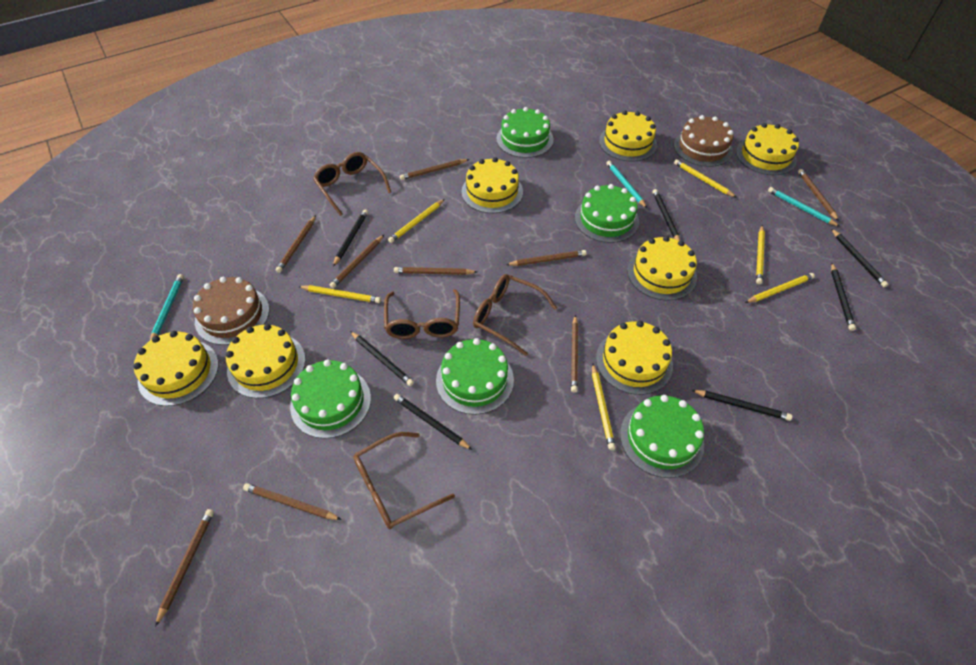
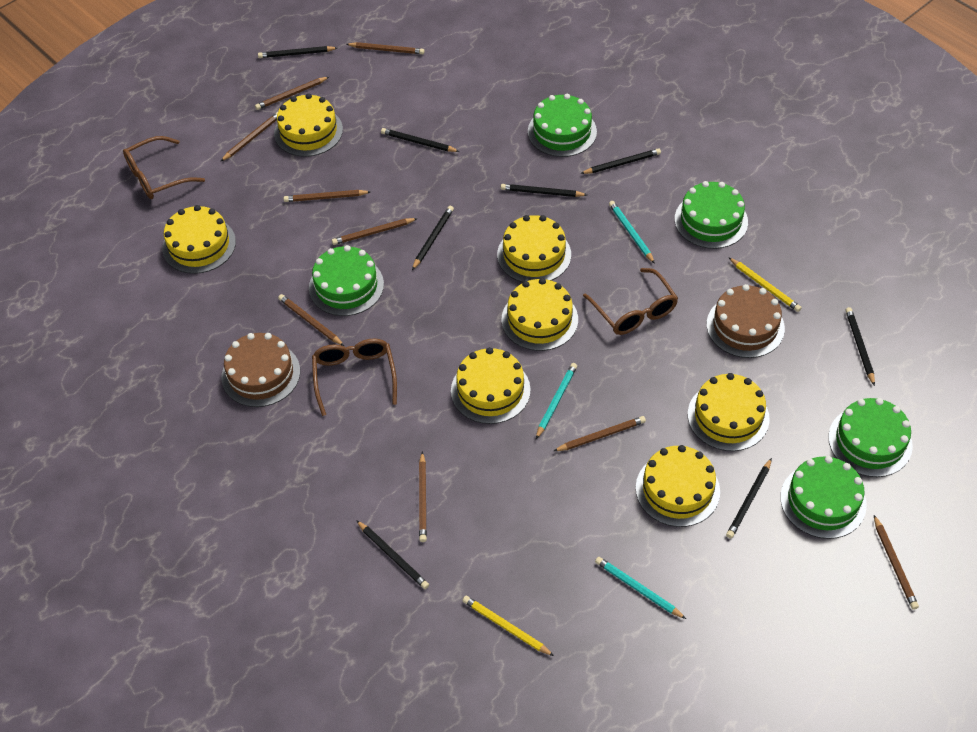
black pencil: [333,209,368,267] [350,331,414,386] [394,394,472,450] [652,189,680,241] [691,390,792,421] [831,228,888,287] [831,263,856,331] = 7 -> [258,46,337,58] [356,520,429,589] [381,128,460,152] [412,206,454,270] [501,184,587,197] [580,148,661,174] [726,458,772,538] [845,307,875,386] = 8
brown glasses: [313,152,391,216] [353,432,455,529] [384,289,460,339] [473,274,557,356] = 4 -> [123,136,205,199] [312,339,397,416] [583,268,678,335] = 3
yellow pencil: [298,285,381,303] [388,199,445,243] [592,363,616,450] [674,159,737,198] [745,273,815,303] [756,225,765,284] = 6 -> [462,596,554,656] [728,257,802,312] = 2

